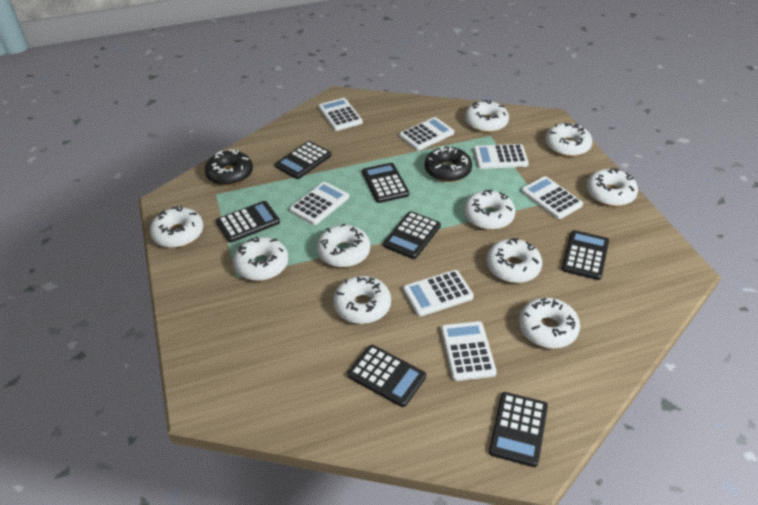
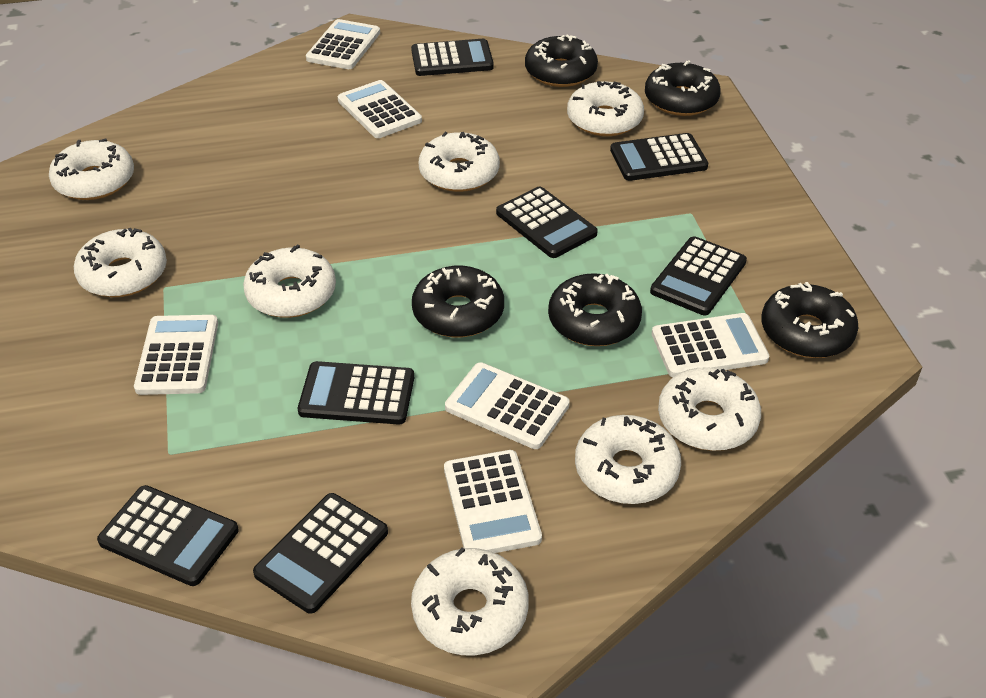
black donut: [205,150,253,186] [425,147,472,182] = 2 -> [412,266,504,337] [525,34,598,87] [548,273,642,346] [645,60,721,116] [762,282,858,358] = 5
white calculator: [289,182,349,225] [318,98,363,131] [399,117,454,151] [403,270,474,317] [441,321,497,381] [474,144,529,169] [521,176,583,219] = 7 -> [134,315,218,395] [306,19,380,69] [338,80,422,138] [444,450,542,553] [445,362,570,449] [652,313,769,377] = 6
white donut: [150,206,203,248] [233,236,288,281] [317,224,370,267] [333,276,391,324] [464,190,515,230] [465,100,509,132] [486,238,542,283] [519,297,580,348] [545,123,592,157] [586,168,638,206] = 10 -> [49,139,134,200] [74,228,167,297] [243,245,336,318] [411,548,529,655] [419,132,500,192] [567,81,644,136] [575,415,681,504] [658,367,761,451] = 8

